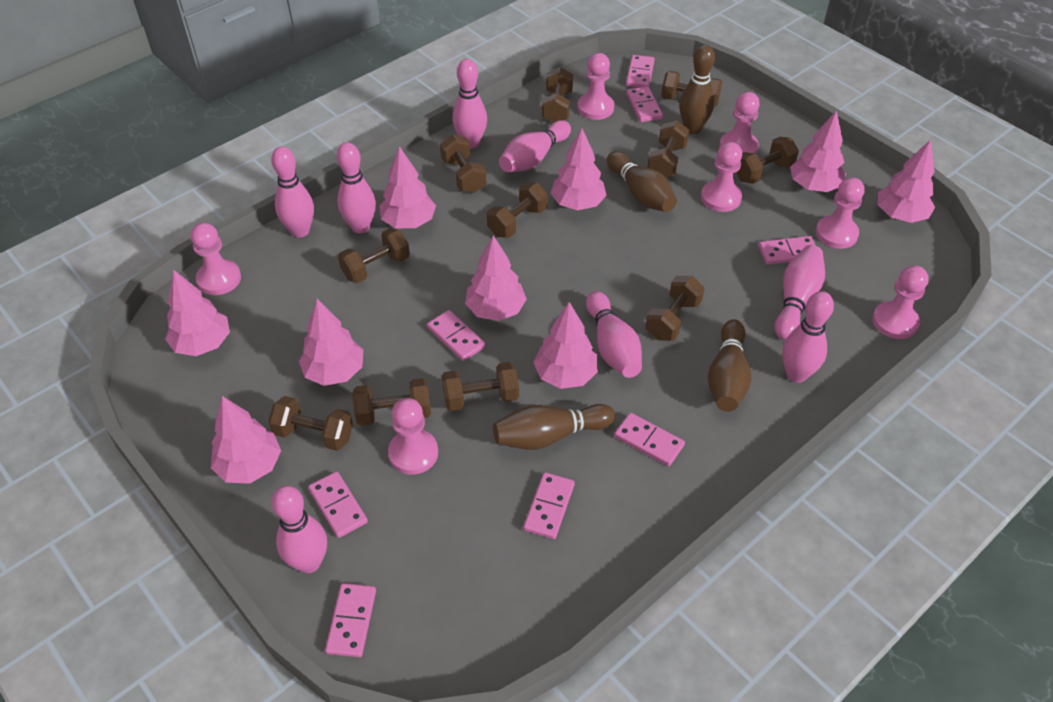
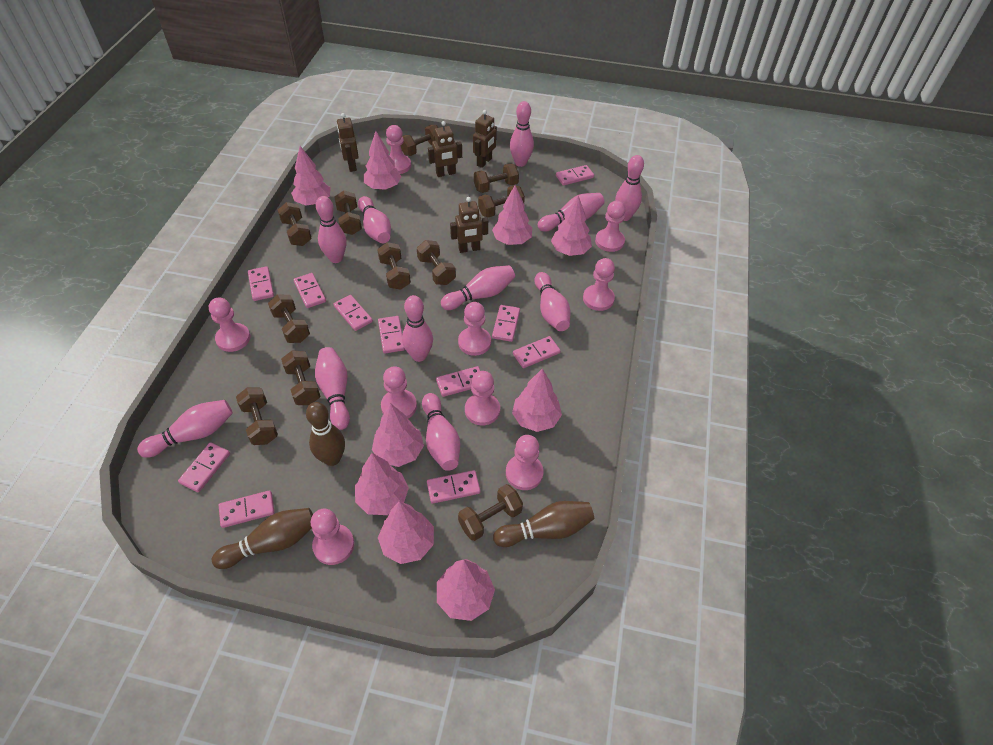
brown bowling pin: [493,404,615,450] [607,151,677,212] [679,45,715,134] [708,319,751,412] = 4 -> [212,508,313,569] [306,402,345,466] [493,501,594,547] = 3
brown robot: none = 0 -> [337,113,359,172] [428,121,462,177] [450,197,488,253] [473,110,497,168] = 4
pink bowling pin: [271,146,314,238] [272,486,327,573] [337,142,376,233] [453,59,487,148] [499,120,571,172] [586,291,642,378] [775,245,825,340] [782,291,834,383] = 8 -> [137,400,233,458] [315,347,350,430] [316,196,346,263] [358,196,391,243] [402,295,433,362] [422,393,460,471] [441,265,515,310] [510,101,534,167] [534,272,570,331] [538,193,605,232] [615,155,644,221] = 11
pink domino: [308,471,368,538] [325,583,376,657] [427,310,486,361] [523,472,575,539] [614,413,685,466] [626,55,655,87] [626,86,663,122] [758,236,816,265] = 8 -> [178,442,230,492] [219,490,275,528] [248,266,274,301] [294,273,326,308] [333,295,373,331] [378,316,405,353] [427,470,480,504] [436,366,480,397] [492,305,520,342] [513,336,560,368] [556,165,594,186] = 11
pink pawn: [190,223,241,295] [388,398,438,475] [577,53,615,120] [701,142,742,212] [719,92,760,154] [816,177,864,249] [872,265,929,339] = 7 -> [209,297,251,352] [311,509,354,565] [381,366,417,419] [386,125,411,174] [458,302,491,356] [465,371,500,425] [506,435,544,490] [583,258,615,311] [595,201,625,252] = 9

